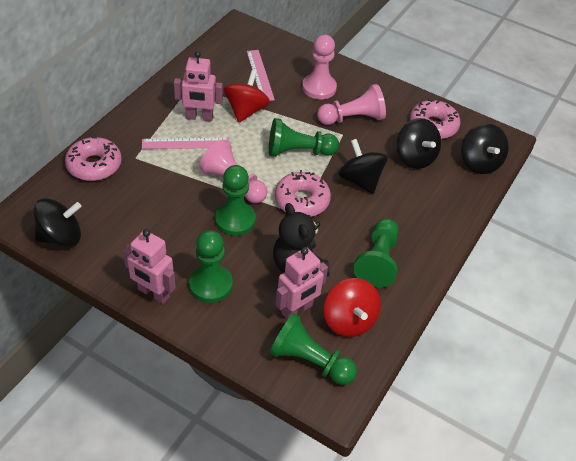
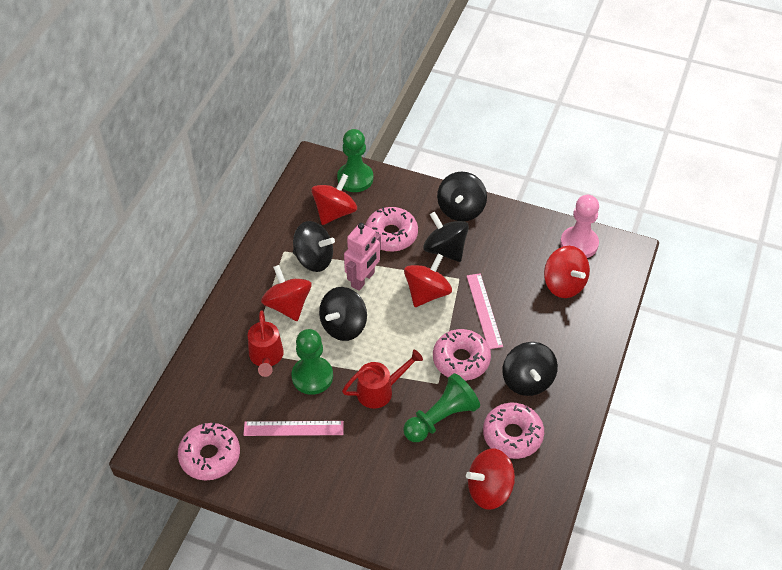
black spinning top: [34,198,81,247] [338,139,388,194] [396,118,441,169] [461,123,509,174] = 4 -> [293,221,335,272] [319,287,367,341] [423,212,469,262] [437,172,487,221] [502,342,558,396] = 5
black teddy bear: [273,203,330,276] = 1 -> none = 0
green pawn: [189,230,233,303] [215,165,256,236] [269,118,339,157] [269,313,357,385] [353,218,399,288] = 5 -> [292,329,333,395] [337,129,373,192] [403,373,480,442] = 3
pink donut: [65,136,122,181] [275,170,331,217] [410,99,461,139] = 3 -> [178,422,240,480] [365,207,418,252] [433,329,491,381] [483,403,544,459] = 4
pink pawn: [199,139,267,203] [302,34,337,99] [317,84,386,125] = 3 -> [560,195,599,258] = 1
pink robot: [123,229,176,304] [174,51,223,121] [276,247,328,320] = 3 -> [344,223,381,291] = 1
red spinning top: [223,70,270,122] [324,278,381,337] = 2 -> [261,265,312,321] [311,174,357,225] [404,254,452,307] [466,449,515,510] [544,246,590,298] = 5
red watering can: none = 0 -> [248,311,284,377] [342,350,423,409] = 2

